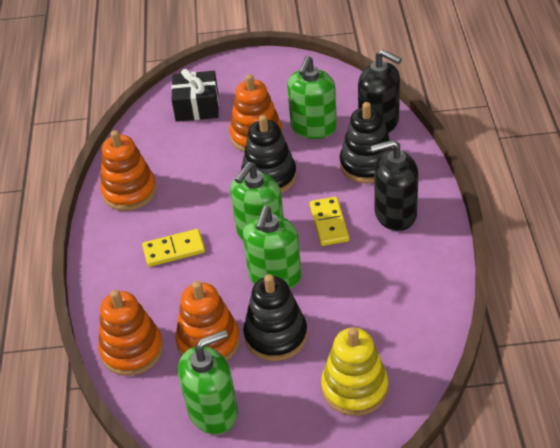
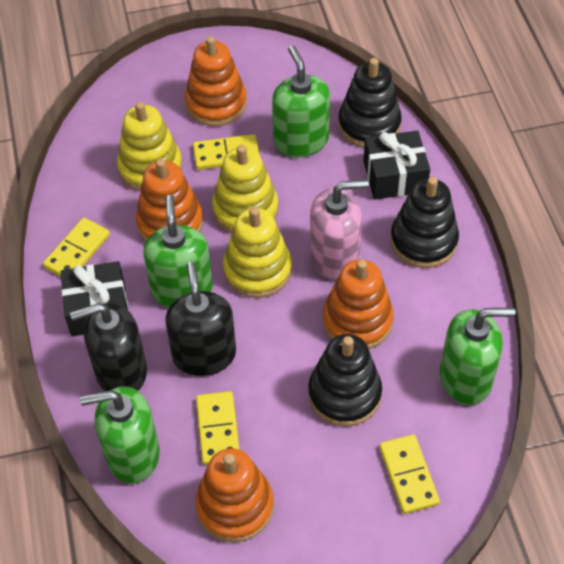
black gift: [171,69,219,122] = 1 -> [61,261,128,336] [363,130,430,199] = 2
pink soap dispenser: none = 0 -> [310,179,369,281] = 1
yellow domino: [142,229,205,267] [310,197,349,246] = 2 -> [43,218,110,277] [193,134,260,170] [196,391,240,465] [379,434,440,514] = 4
yellow stacking toy: [321,327,388,416] = 1 -> [117,102,182,191] [212,145,278,233] [223,207,292,298] = 3

